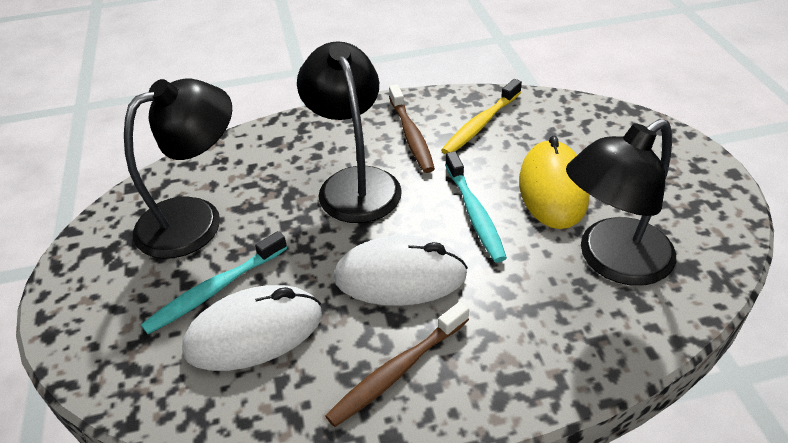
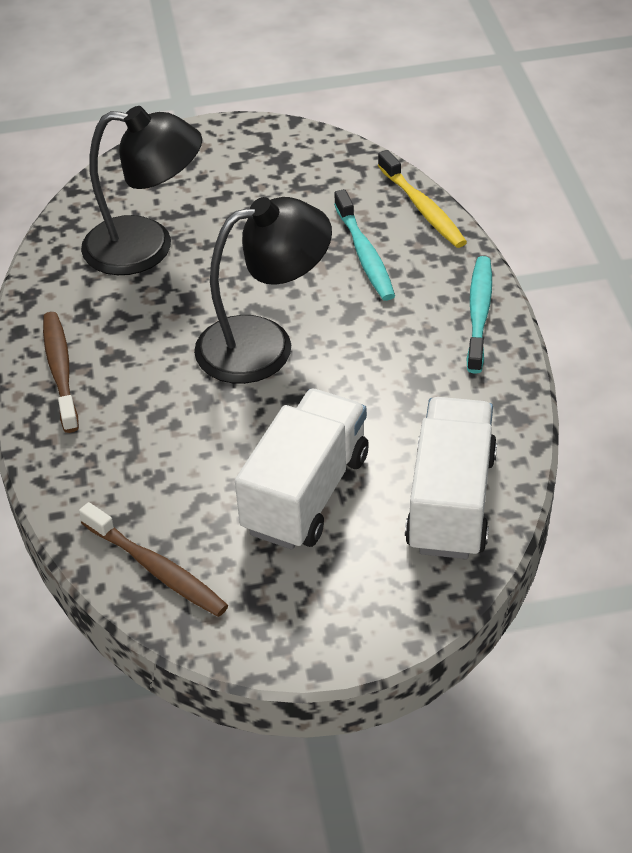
black lamp: [124,78,232,259] [297,41,402,223] [566,119,676,286] = 3 -> [81,106,202,275] [194,197,332,384] = 2
white mouse: [182,285,322,371] [334,235,468,306] = 2 -> none = 0
white truck: none = 0 -> [235,389,369,550] [405,397,497,559] = 2
yellow mouse: [519,136,589,229] = 1 -> none = 0

